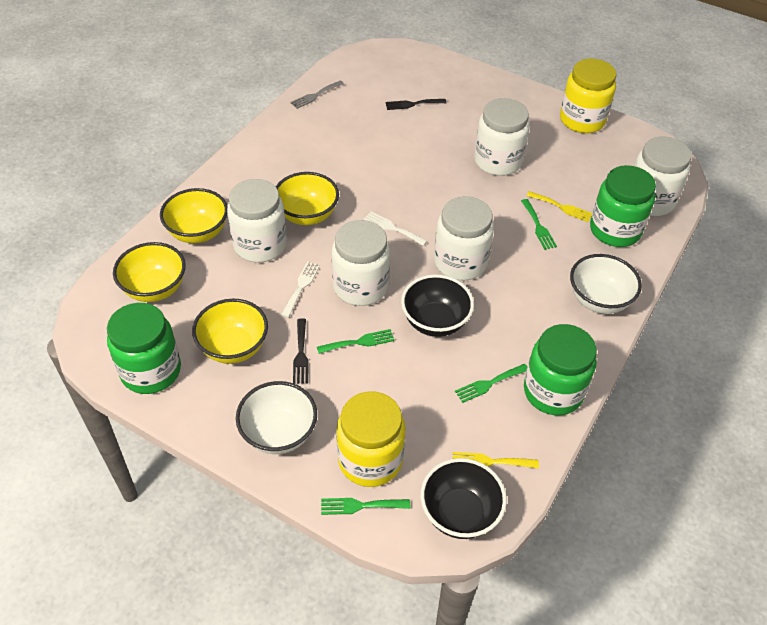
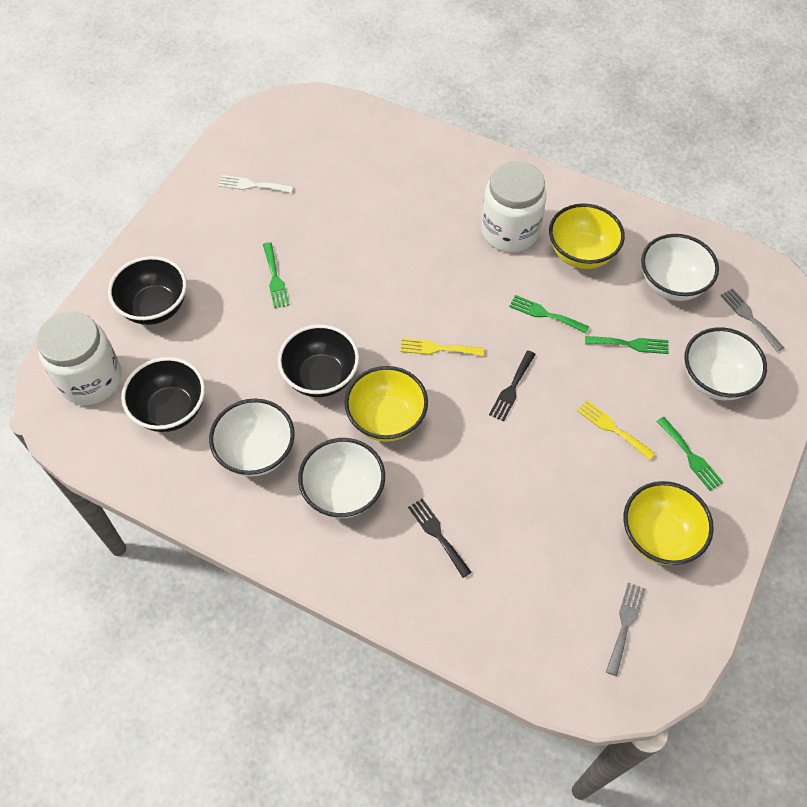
black bowl: [401,274,474,337] [420,458,507,539] = 2 -> [108,256,187,325] [121,357,205,432] [278,324,359,397] = 3
green jar: [107,303,181,394] [524,324,597,415] [590,165,656,247] = 3 -> none = 0
grey fork: [290,80,344,109] = 1 -> [606,582,646,676] [720,289,784,352] = 2
white bowl: [236,381,317,454] [570,254,642,314] = 2 -> [209,398,295,477] [298,438,385,518] [641,234,719,301] [685,327,767,400] = 4
white fork: [281,261,320,317] [364,211,427,246] = 2 -> [218,175,294,193] = 1
white jar: [227,179,287,263] [332,220,390,306] [434,196,494,280] [474,98,530,176] [634,137,691,216] = 5 -> [36,311,122,405] [481,161,546,252] = 2
yellow bowl: [113,242,186,302] [160,188,228,243] [192,299,268,364] [276,172,339,225] = 4 -> [345,366,428,442] [549,203,625,269] [624,481,714,565] = 3
yellow jar: [337,391,406,487] [560,59,616,133] = 2 -> none = 0

